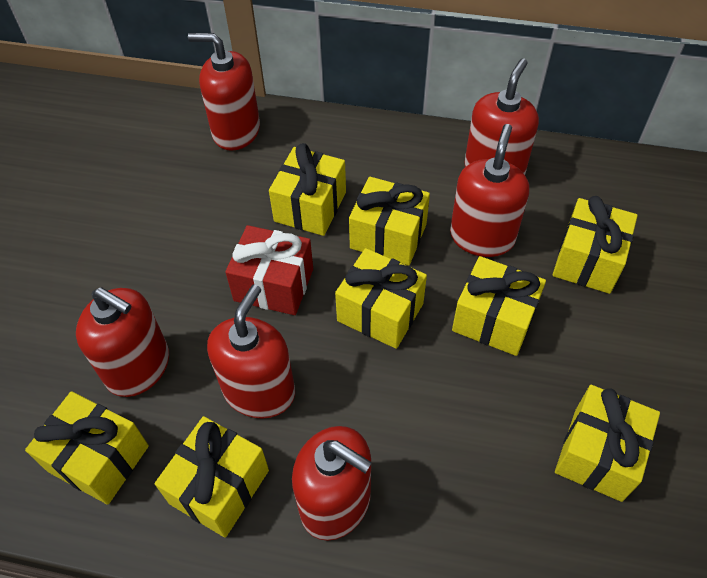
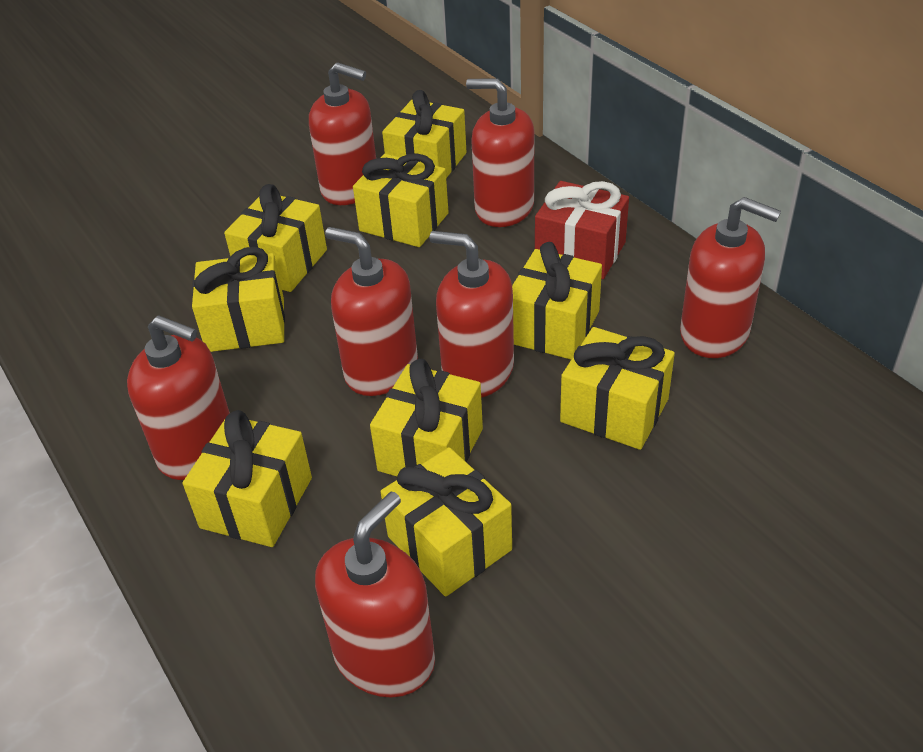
red soap dispenser: [76,288,169,397] [188,33,260,151] [207,284,295,419] [292,426,372,541] [450,124,529,257] [465,58,539,175] = 6 -> [127,315,230,480] [309,62,376,205] [315,492,435,698] [325,227,418,396] [429,231,514,398] [466,78,534,227] [680,197,781,358] = 7
yellow gift: [25,391,149,505] [155,416,269,538] [269,143,346,236] [335,248,427,349] [349,177,430,266] [452,256,546,356] [553,196,638,294] [555,385,660,502] = 8 -> [182,410,312,547] [192,247,285,352] [224,184,327,292] [353,153,449,247] [370,359,483,476] [381,447,512,597] [382,90,466,178] [512,242,602,359] [560,327,675,450] = 9

